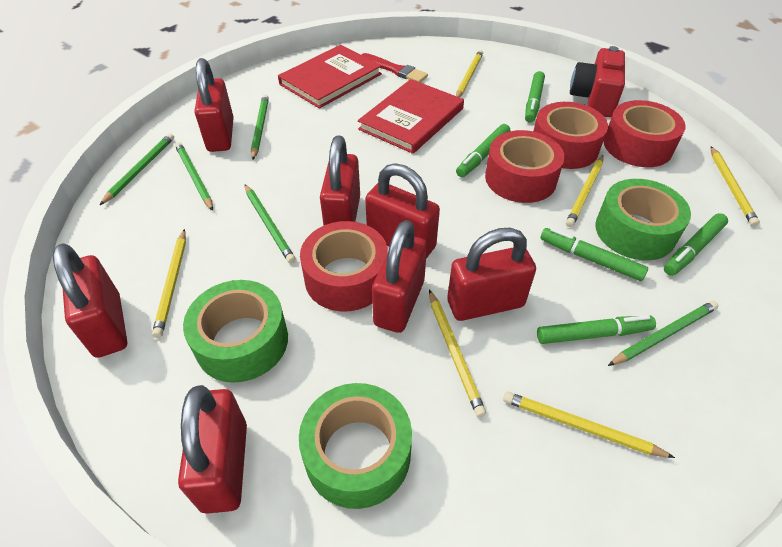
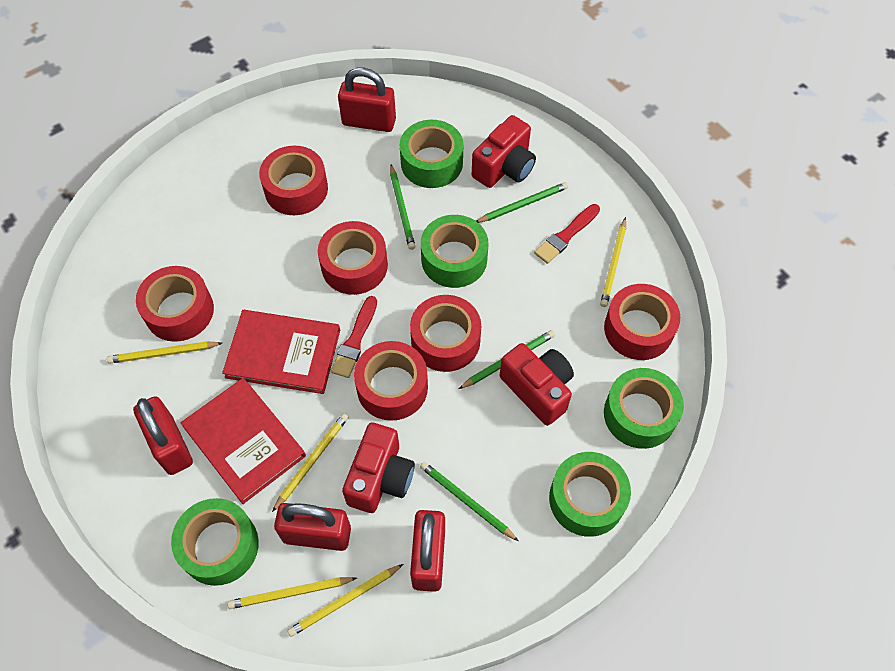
green marker: [456,124,510,177] [525,71,545,122] [537,315,656,344] [540,228,648,281] [664,213,728,276] = 5 -> none = 0
green pencil: [100,133,174,205] [175,142,213,211] [245,184,296,264] [251,95,269,160] [608,301,718,366] = 5 -> [390,165,415,250] [420,462,518,541] [459,330,555,389] [476,182,568,223] = 4
green tape: [183,280,288,383] [299,383,412,509] [595,179,691,260] = 3 -> [171,498,259,586] [400,120,463,188] [421,215,488,288] [549,452,631,537] [604,368,684,449] = 5
red brush: [362,53,428,83] = 1 -> [331,296,377,378] [534,204,600,264] = 2
red camera: [570,46,625,117] = 1 -> [342,422,415,513] [472,115,536,188] [500,343,574,426] = 3
red padlock: [53,243,127,358] [178,385,247,514] [195,58,234,152] [320,136,360,225] [365,163,440,259] [372,220,427,333] [447,228,536,321] = 7 -> [133,396,193,475] [274,503,351,551] [338,68,396,132] [410,510,445,592] = 4
red tape: [300,221,388,311] [485,130,565,203] [533,102,608,169] [604,100,686,167] = 4 -> [136,266,214,342] [259,146,328,215] [318,221,388,295] [354,341,428,421] [410,295,481,372] [604,284,680,360] = 6
yellow pencil: [152,229,186,338] [429,290,486,417] [456,50,483,97] [503,392,675,458] [566,155,604,227] [711,146,760,227] = 6 -> [107,341,222,364] [227,577,357,609] [272,413,349,512] [287,564,403,637] [600,217,626,307] = 5

